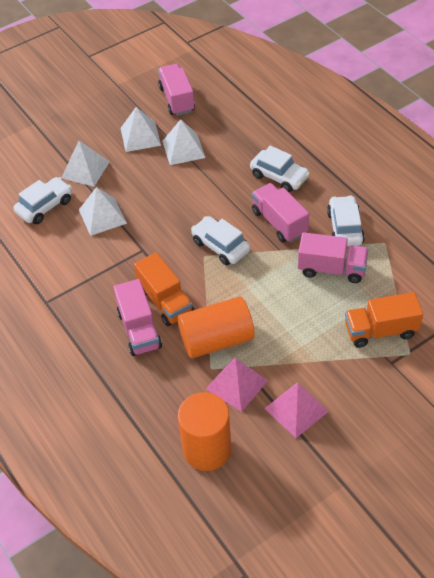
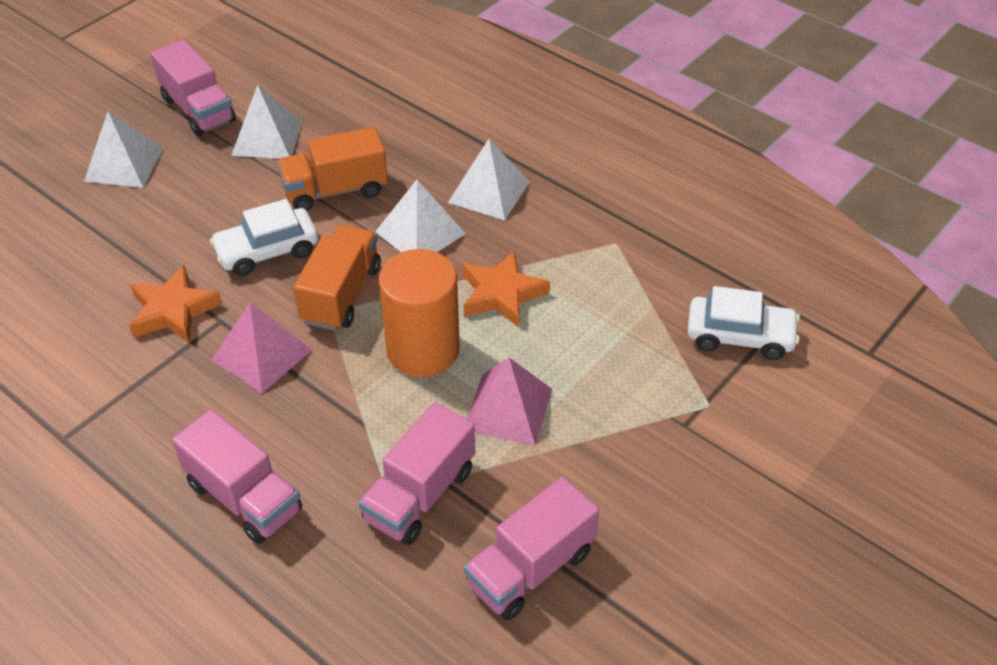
orange cylinder: [178,297,255,358] [178,392,232,471] = 2 -> [379,249,460,377] = 1
orange star: none = 0 -> [129,265,222,343] [462,250,550,328] = 2
white car: [13,177,72,224] [191,216,250,265] [250,146,310,192] [327,195,365,246] = 4 -> [210,199,318,276] [687,286,800,360] = 2

